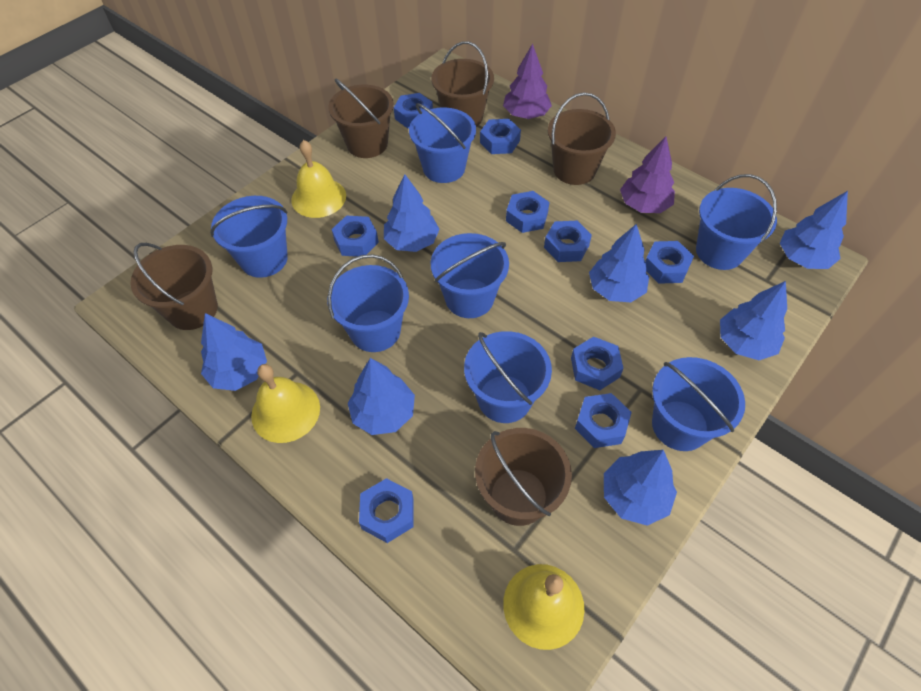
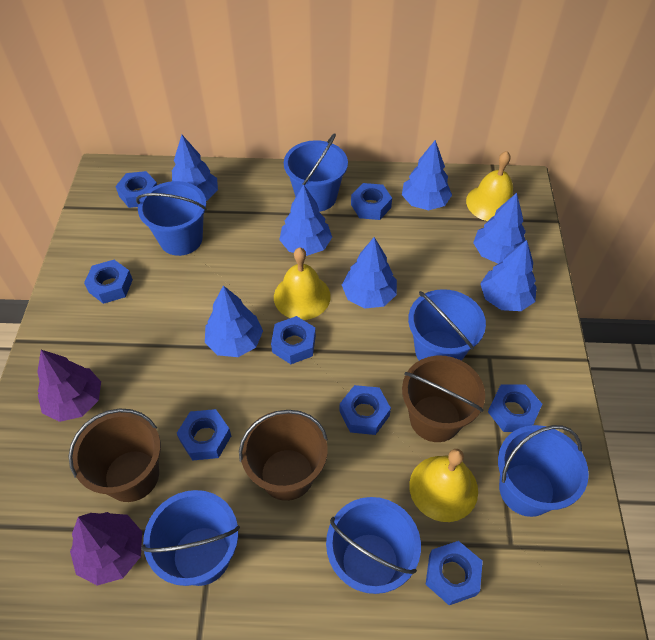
blue bucket: [210,196,288,278] [327,254,409,352] [409,103,476,183] [431,233,509,318] [464,331,552,423] [652,357,745,451] [696,174,777,270] = 7 -> [136,181,207,256] [141,490,240,586] [284,133,348,212] [326,497,421,594] [408,289,486,361] [498,425,589,517] = 6
blue nut: [331,216,379,257] [359,478,413,543] [394,93,433,128] [480,119,521,154] [506,191,549,233] [544,221,592,262] [571,337,624,390] [575,393,632,448] [645,241,694,284] = 9 -> [84,260,133,304] [115,171,157,208] [177,409,231,461] [271,316,316,364] [339,385,391,435] [351,183,392,220] [425,541,483,605] [488,384,542,432] = 8
brown bucket: [131,243,218,330] [328,79,394,158] [431,41,494,127] [475,428,572,526] [548,92,616,185] = 5 -> [68,409,161,502] [239,410,328,501] [402,356,485,442] = 3

